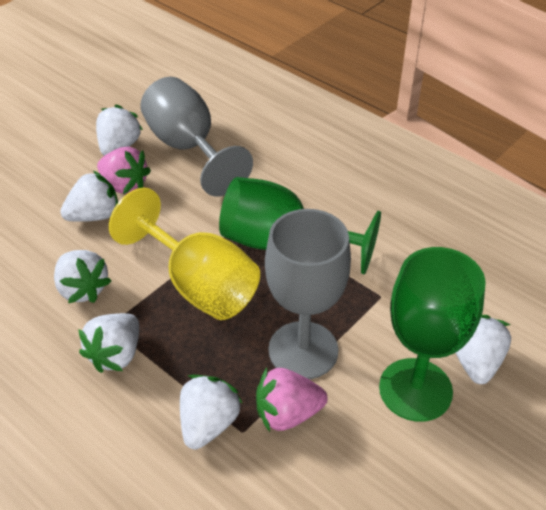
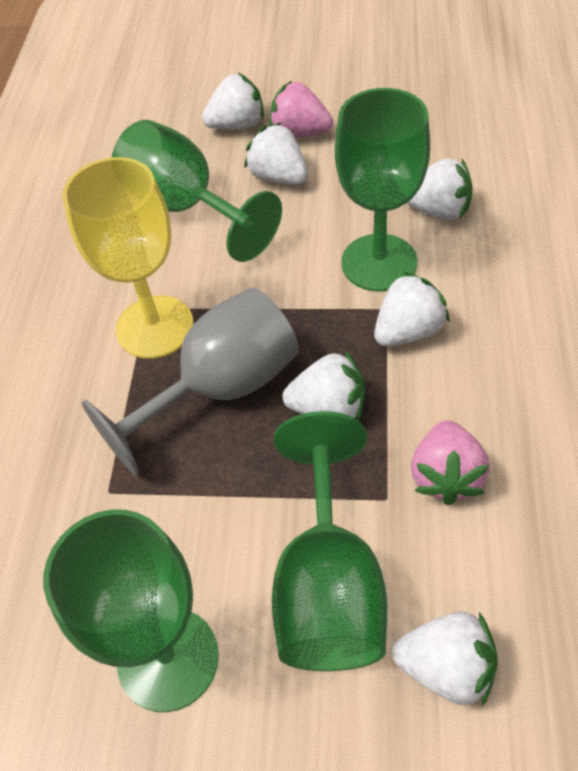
green goblet: [219,177,381,275] [379,247,486,422] = 2 -> [43,510,219,712] [112,120,282,262] [272,411,387,671] [335,88,430,291] = 4
grey goblet: [140,77,253,196] [265,209,351,379] = 2 -> [81,288,299,475] = 1

